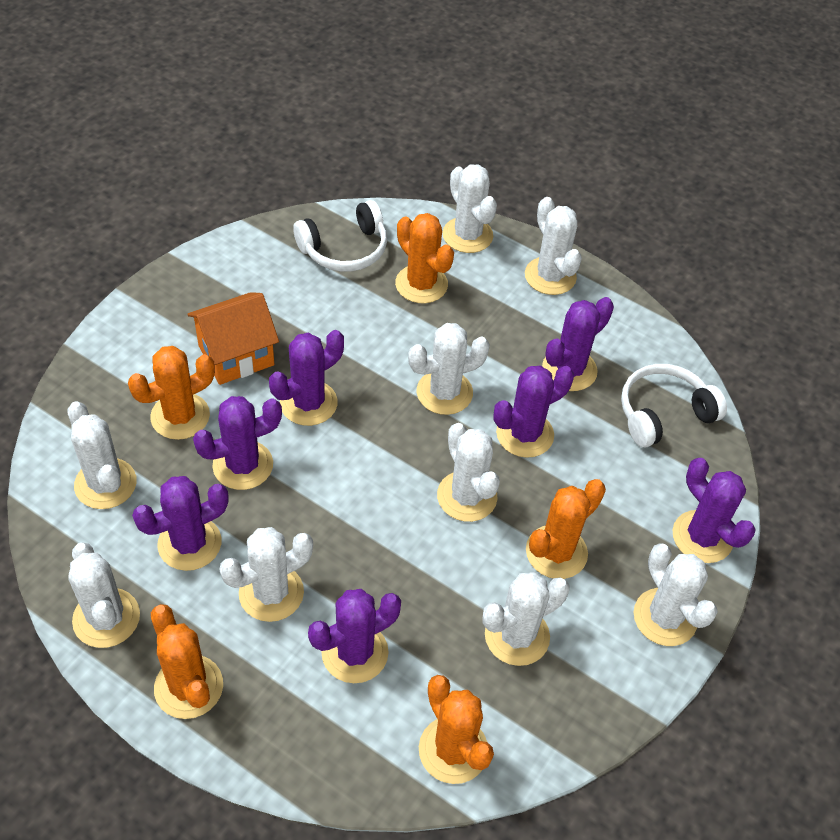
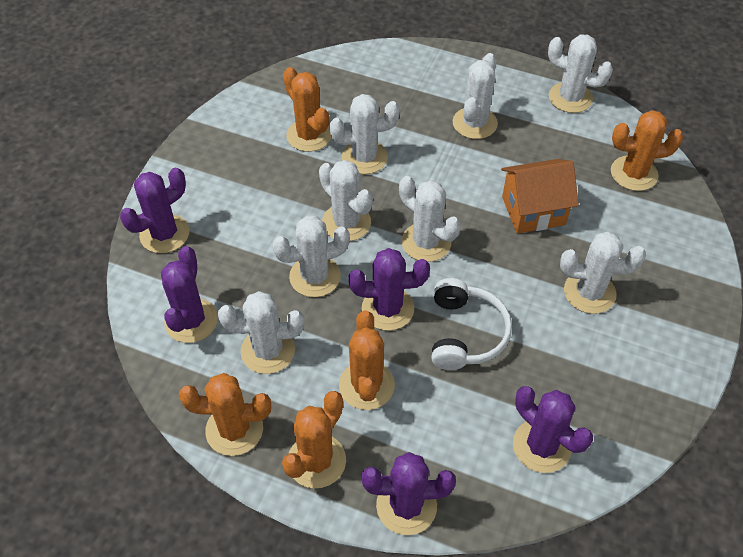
purple cactus: [132,476,229,571] [193,396,282,490] [269,330,344,426] [308,589,401,683] [493,366,574,458] [542,297,614,391] [673,458,756,563] = 7 -> [120,168,189,253] [161,246,218,343] [349,248,430,331] [362,452,456,535] [513,386,593,473] = 5
white cactus: [67,401,137,509] [68,543,140,648] [219,527,313,622] [408,323,490,415] [437,423,500,522] [443,164,497,253] [482,572,570,666] [525,197,582,295] [634,543,718,646] = 9 -> [218,291,304,374] [272,216,350,297] [319,160,373,241] [329,94,400,174] [399,176,461,262] [453,53,498,139] [548,34,613,113] [560,232,646,314] = 8
white headphones: [293,200,387,272] [621,364,727,447] = 2 -> [432,278,512,370] = 1

